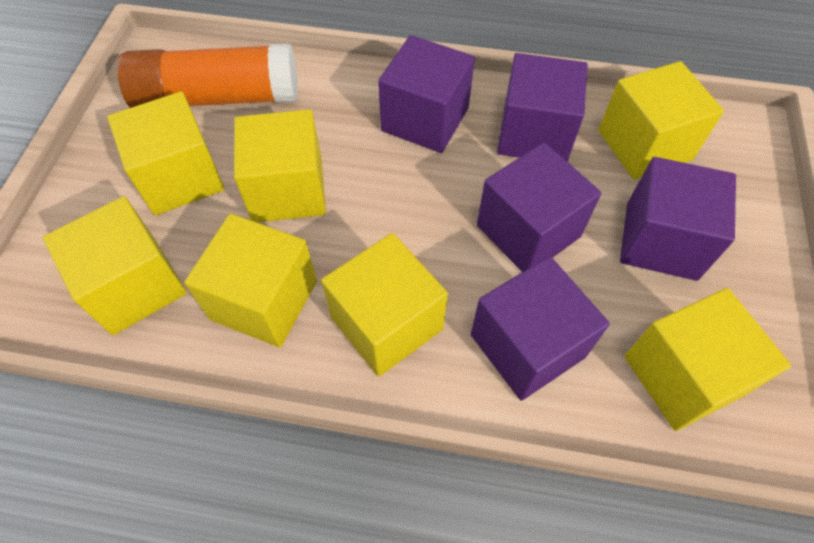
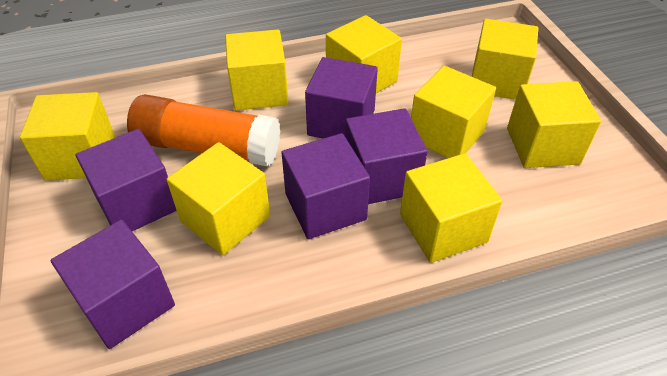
yellow cube: [43,196,187,335] [107,91,224,216] [184,213,317,348] [234,109,326,222] [321,233,448,377] [598,61,724,180] [624,288,791,431] = 7 -> [20,92,115,181] [167,142,270,255] [225,30,288,110] [326,15,402,93] [400,153,502,263] [411,66,496,158] [472,19,538,100] [507,81,601,168] = 8

